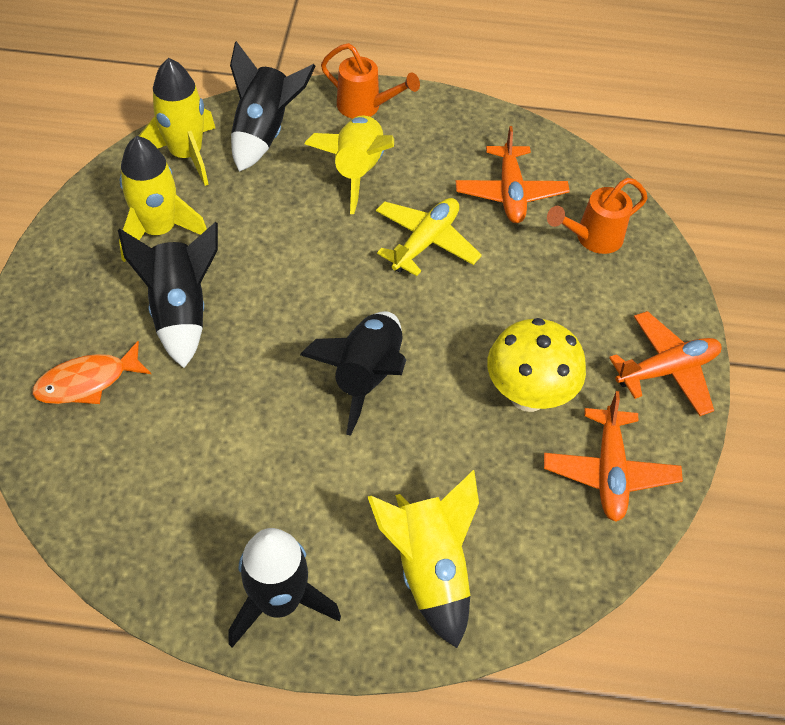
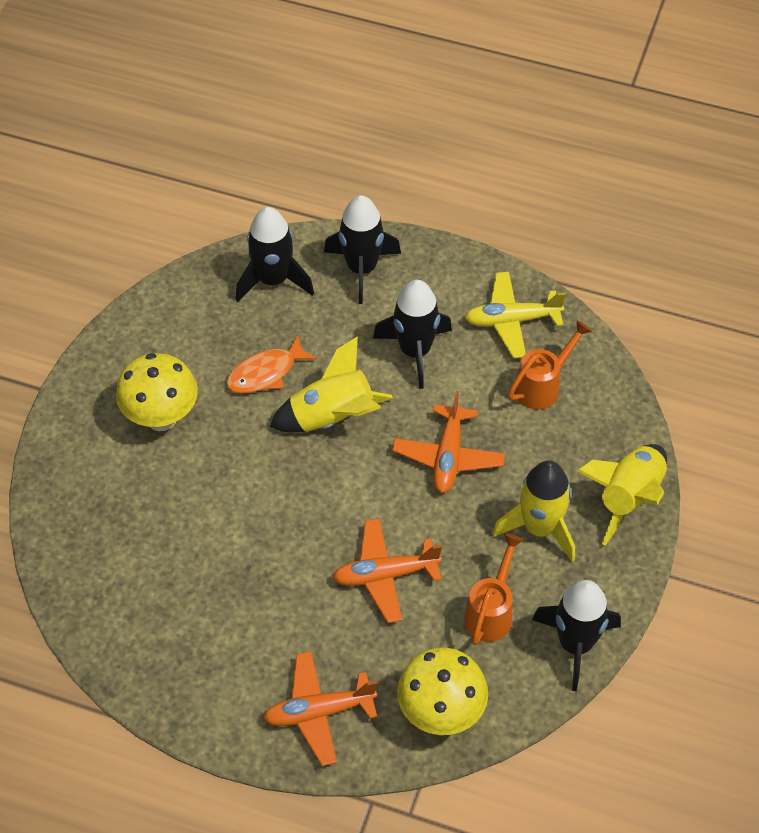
yellow mushroom: [487,318,586,412] = 1 -> [116,353,198,431] [397,648,488,735] = 2
yellow rocket: [119,136,207,262] [139,58,215,186] [305,116,394,214] [368,470,479,648] = 4 -> [270,336,393,432] [492,461,575,562] [577,444,667,546] = 3

